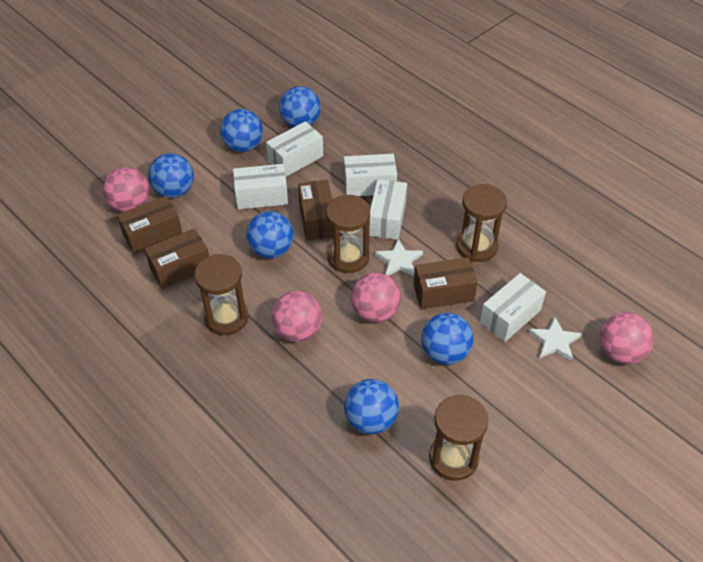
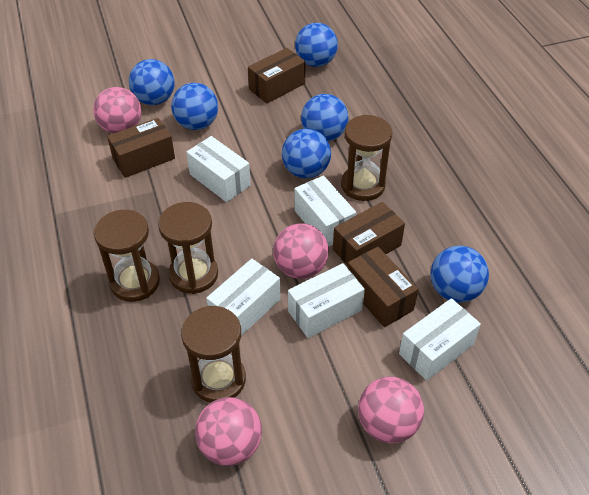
white star: [375,239,423,276] [529,317,582,361] = 2 -> none = 0

